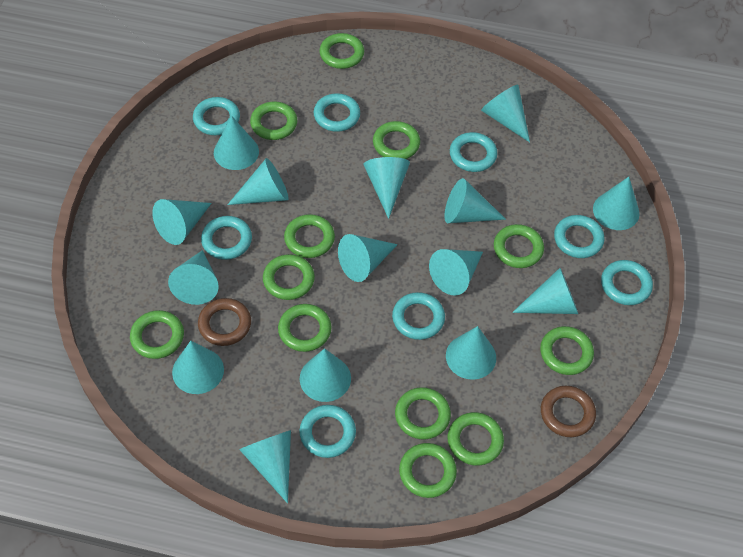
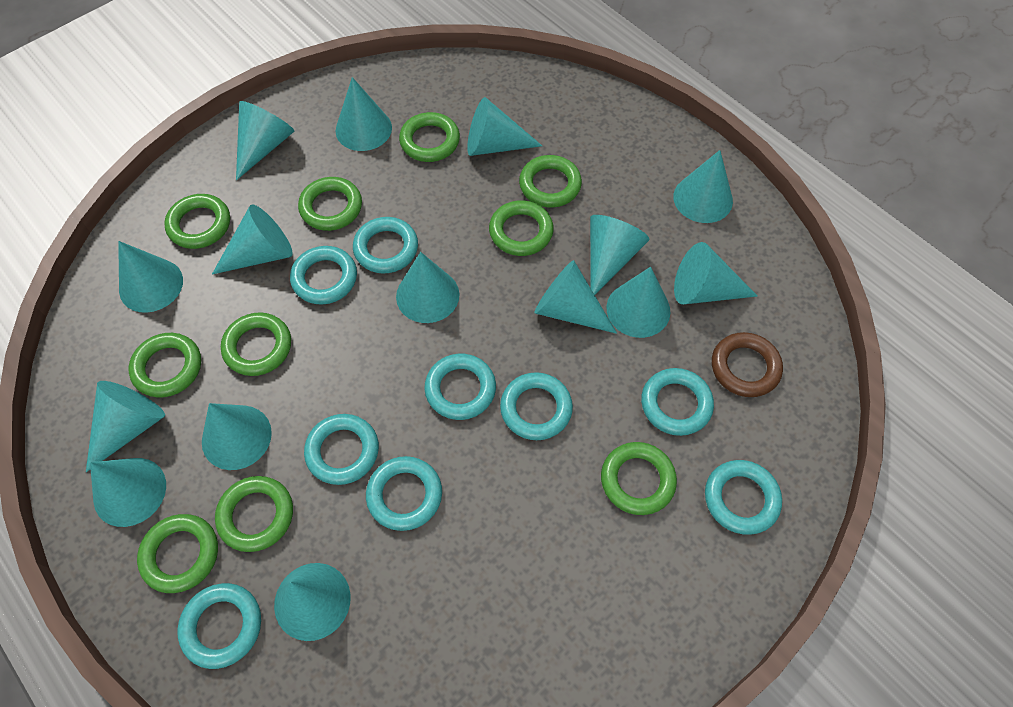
brown ring: [198,298,251,346] [541,386,596,437] = 2 -> [712,332,783,397] = 1
green ring: [130,310,184,359] [250,101,297,140] [263,254,315,300] [278,304,332,352] [284,214,335,258] [319,33,364,69] [373,121,420,159] [395,387,451,439] [399,443,457,498] [447,412,504,466] [494,224,544,268] [540,326,594,375] = 12 -> [129,333,201,397] [137,514,218,593] [164,194,230,249] [215,476,293,552] [221,312,291,376] [298,177,362,231] [399,112,460,162] [489,200,554,256] [519,155,582,208] [601,442,677,515] = 10
turquoise ring: [193,97,240,135] [201,216,252,260] [299,405,356,458] [314,93,360,132] [392,292,445,340] [450,132,497,172] [554,215,605,258] [601,260,653,305] = 8 -> [177,583,261,669] [290,246,357,304] [304,414,379,485] [353,217,418,274] [366,456,442,531] [424,354,496,420] [500,372,573,440] [641,368,714,436] [705,460,782,535] = 9

